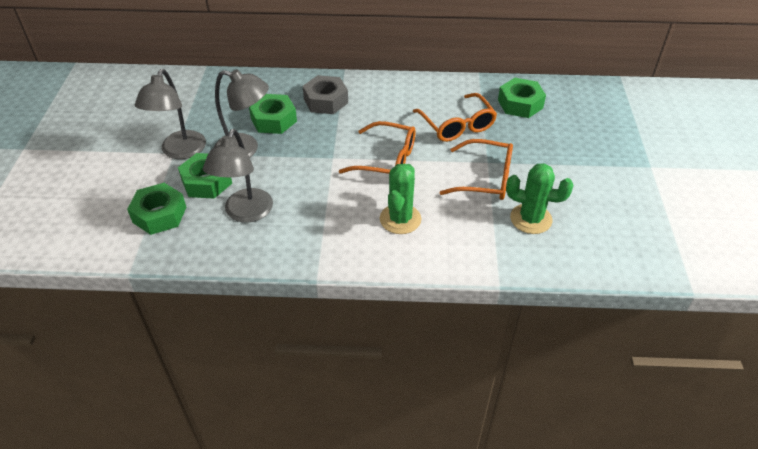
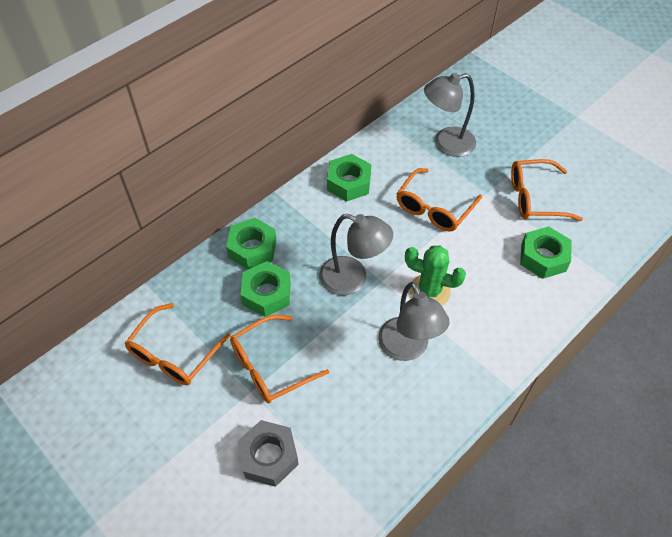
green cactus: [380,164,421,234] [506,163,574,234] = 2 -> [405,245,466,306] = 1
orange glasses: [339,121,416,174] [413,93,497,142] [439,139,513,200] = 3 -> [125,303,231,385] [230,315,329,403] [396,168,482,231] [511,159,583,221] = 4

